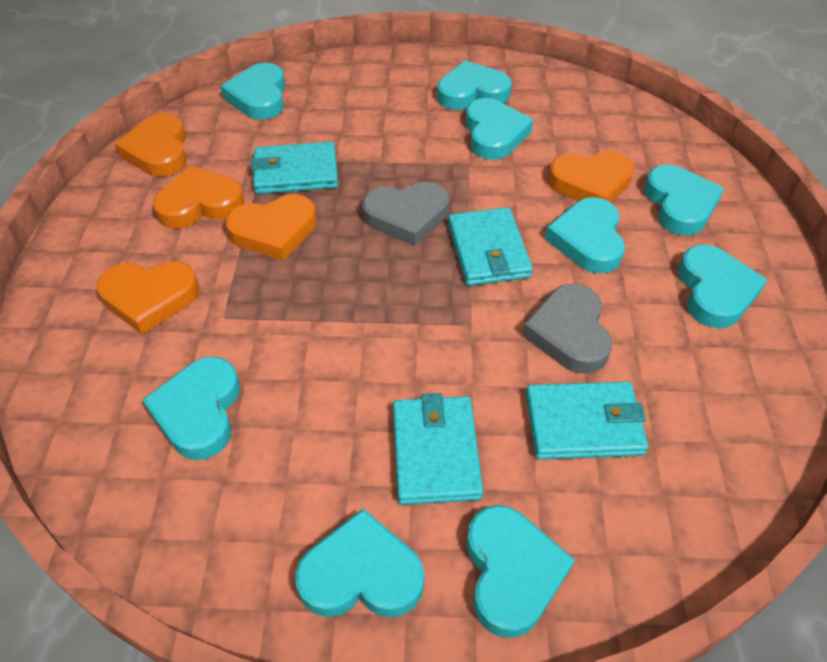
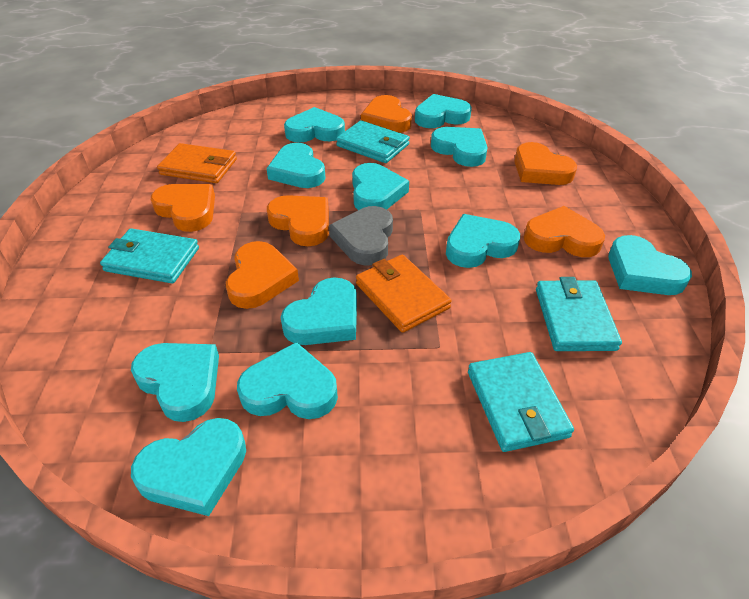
grey heart: [362,182,449,246] [522,284,612,374] = 2 -> [329,206,393,265] = 1
orange heart: [97,261,199,334] [115,113,187,177] [153,166,244,229] [226,194,317,261] [548,151,634,203] = 5 -> [151,184,215,232] [226,241,299,309] [267,195,329,246] [361,95,412,133] [514,142,577,185] [524,206,605,257] = 6
orange wallet: none = 0 -> [157,143,237,183] [356,254,452,333] = 2
turquoise heart: [143,357,240,460] [220,63,285,120] [295,508,424,618] [437,60,512,110] [465,98,533,160] [467,505,575,638] [545,197,625,274] [644,165,724,235] [678,245,767,329] = 9 -> [131,343,219,422] [131,418,246,516] [237,342,338,419] [266,143,326,188] [280,278,357,345] [284,107,345,142] [352,163,409,210] [415,94,472,128] [431,127,488,167] [446,214,520,268] [609,235,692,295] = 11

